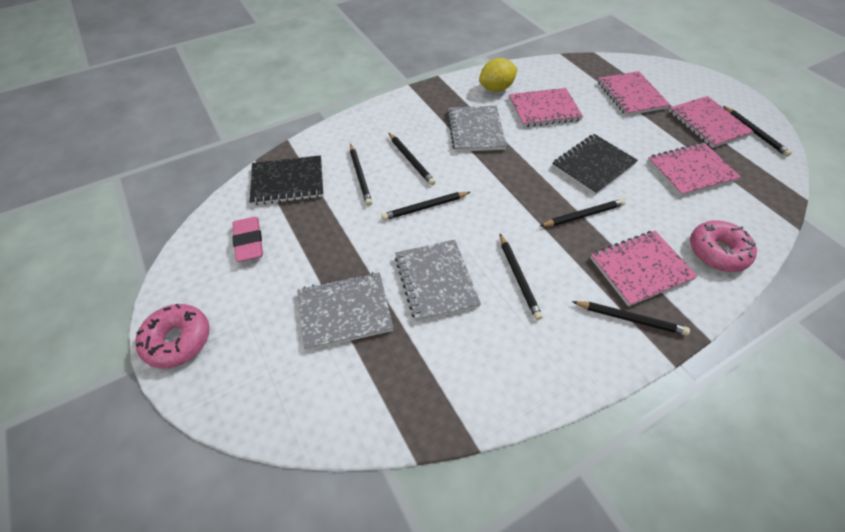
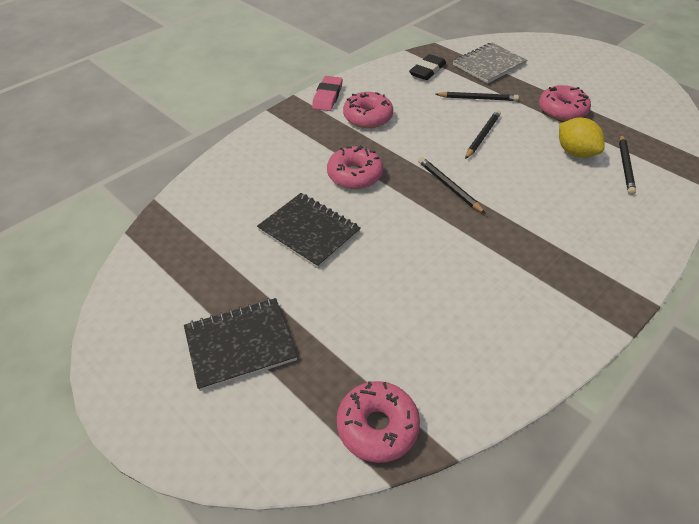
black eraser: none = 0 -> [409,54,446,80] = 1
black pencil: [350,144,372,206] [381,192,470,220] [389,133,436,186] [500,234,543,320] [540,199,626,227] [572,301,690,336] [723,106,792,157] = 7 -> [418,157,486,214] [435,92,519,101] [465,110,501,159] [619,134,636,195] = 4
grey notebook: [297,272,394,351] [395,240,481,322] [447,106,507,152] = 3 -> [453,43,527,84] = 1
pink donut: [135,304,210,369] [690,221,757,272] = 2 -> [327,145,383,189] [337,381,420,463] [343,92,393,128] [539,85,591,121] = 4
pink notebook: [509,88,583,127] [590,231,698,307] [598,71,670,116] [648,143,741,197] [669,96,754,148] = 5 -> none = 0

